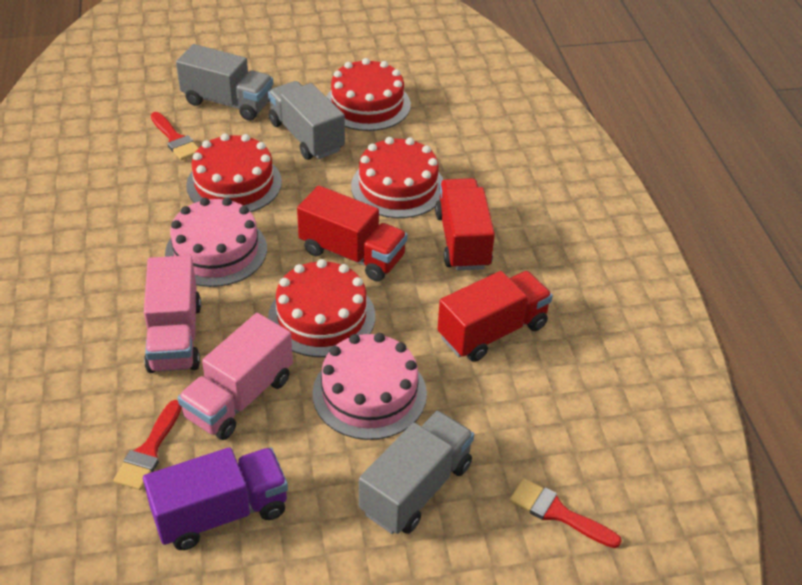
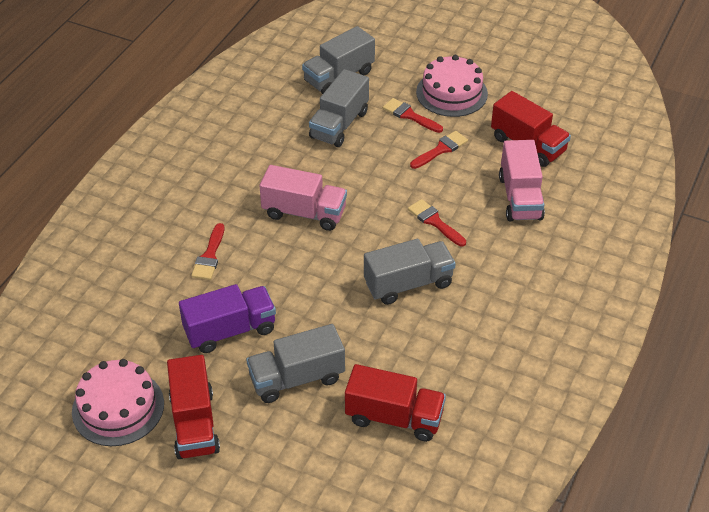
grey truck: [176,44,273,121] [268,81,345,160] [359,411,474,534] = 3 -> [246,324,345,403] [302,26,375,94] [309,69,369,147] [364,239,456,305] = 4
red brush: [113,400,182,490] [151,112,198,160] [510,478,622,548] = 3 -> [191,223,224,280] [383,98,443,133] [408,199,466,247] [410,131,468,169] = 4
red cake: [186,133,282,212] [268,259,375,357] [326,58,411,131] [351,137,443,218] = 4 -> none = 0

